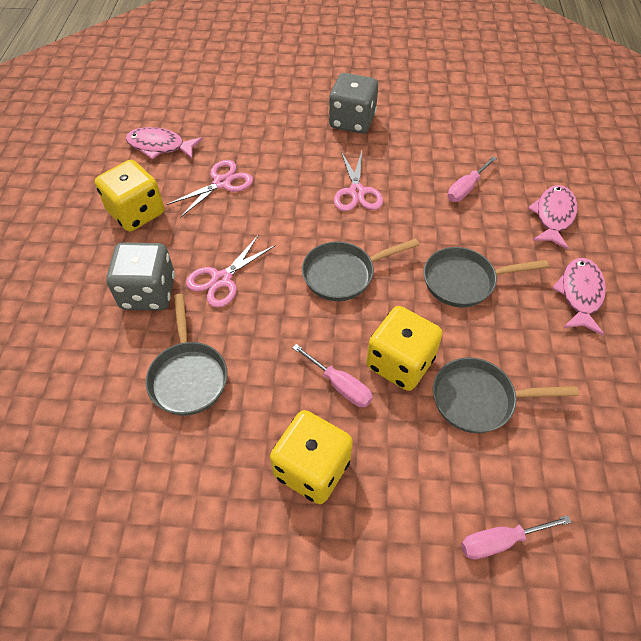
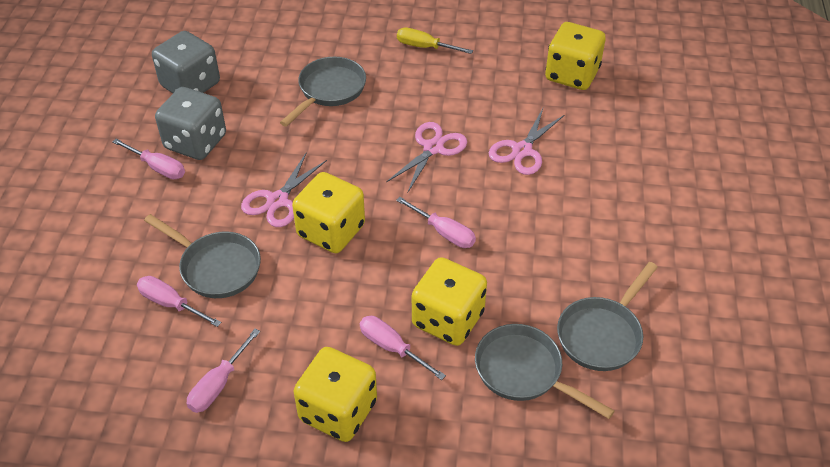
pink fish: [126,127,203,160] [528,185,577,250] [552,258,606,335] = 3 -> none = 0
pink screwdriver: [292,344,373,407] [447,156,497,202] [461,515,572,560] = 3 -> [112,139,185,179] [137,276,221,327] [187,329,260,413] [360,316,446,380] [396,197,476,248] = 5
yellow dice: [95,160,164,232] [270,410,353,504] [366,306,443,391] = 3 -> [292,172,365,253] [294,347,377,442] [412,257,487,346] [545,22,606,90] = 4
yellow screwdriver: none = 0 -> [397,28,473,54] = 1

